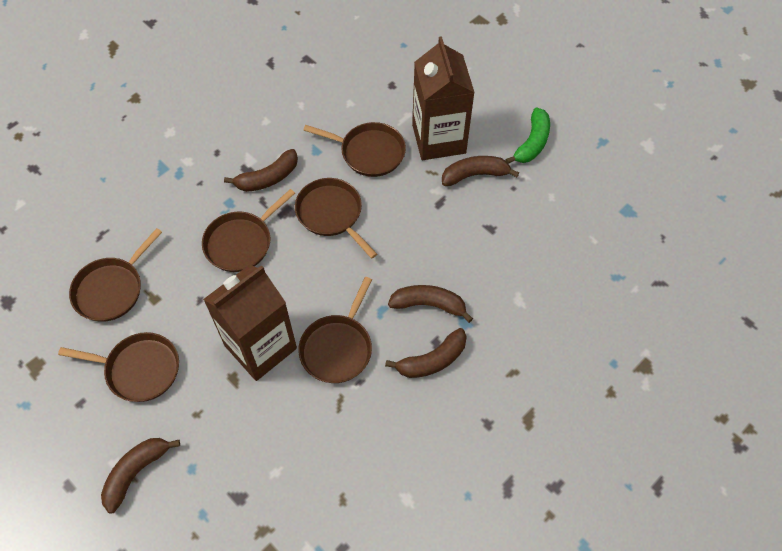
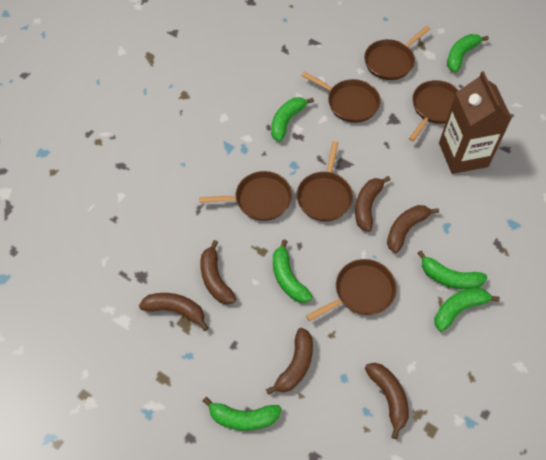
brown banana: [101,438,180,514] [224,149,298,192] [385,328,467,378] [388,285,473,323] [442,156,519,186] = 5 -> [139,293,208,331] [200,240,236,305] [266,328,313,395] [355,176,391,232] [365,363,409,439] [387,205,439,253] = 6
brown carton: [203,265,297,381] [412,36,475,160] = 2 -> [439,71,512,174] = 1
green banana: [506,107,550,164] = 1 -> [203,397,282,431] [271,97,314,142] [273,239,313,303] [417,251,487,290] [435,288,500,332] [447,34,489,72] = 6

